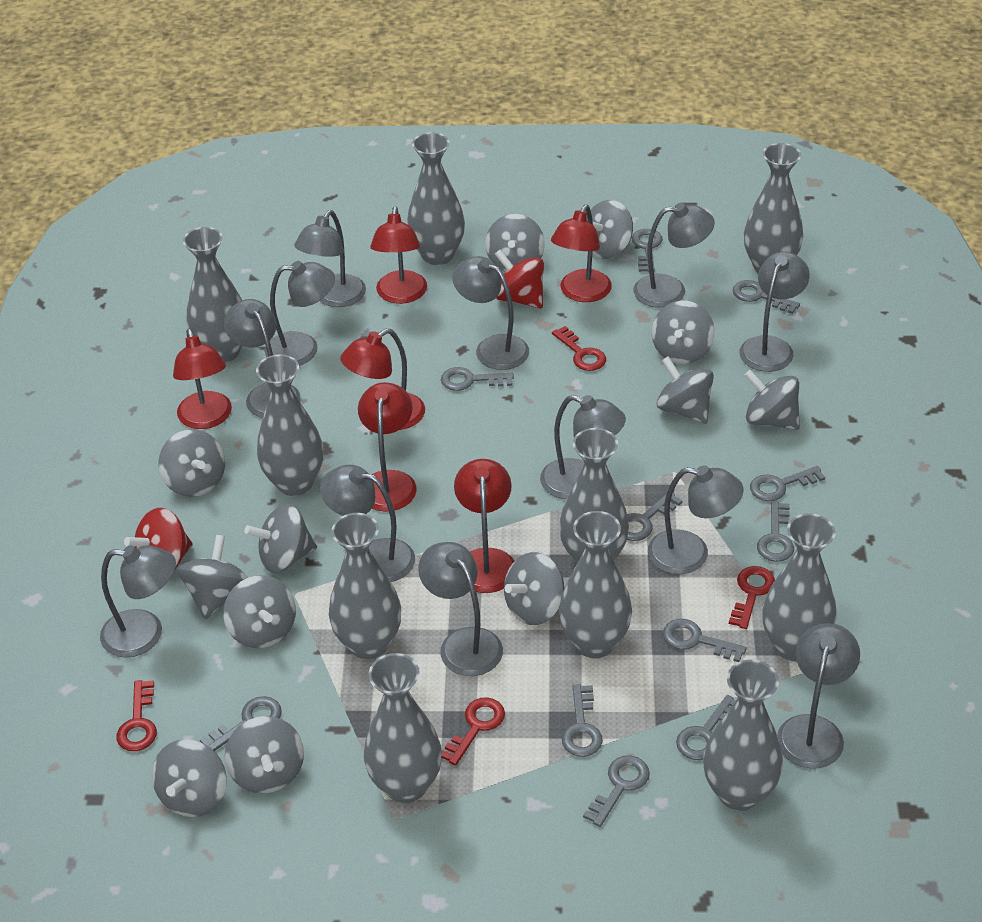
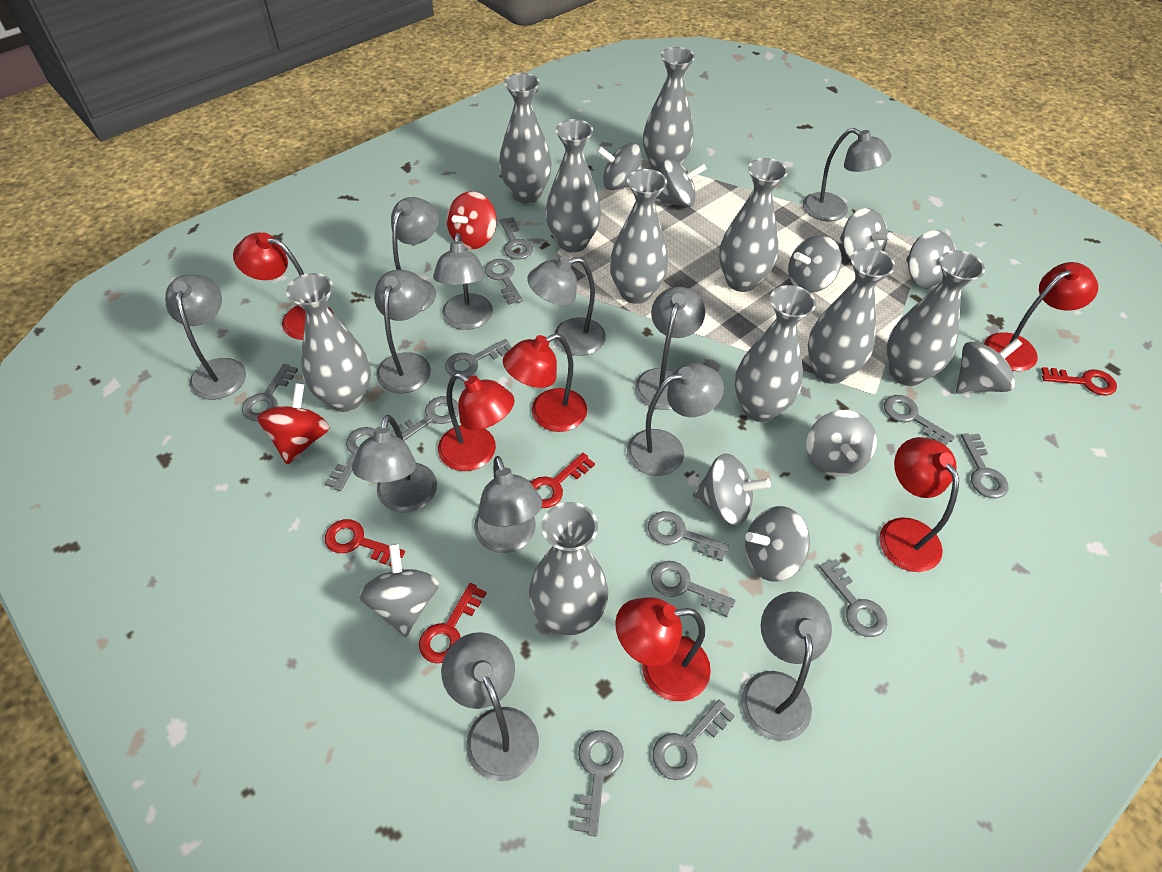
grey key: [200,696,282,751] [441,367,514,391] [562,684,603,757] [583,756,650,827] [627,493,682,541] [632,229,663,272] [663,619,747,662] [676,695,735,760] [732,280,800,314] [750,466,825,501] [757,502,794,562] = 11 -> [242,364,298,421] [325,427,374,491] [390,396,459,441] [445,339,512,377] [485,259,523,305] [500,217,533,260] [574,730,624,837] [648,511,729,561] [651,561,735,617] [653,700,735,780] [819,559,887,637] [884,395,955,445] [961,433,1009,498] = 13
grey spinning top: [152,739,227,817] [159,429,225,497] [178,535,248,619] [223,575,296,648] [225,716,304,794] [245,504,317,573] [485,214,545,272] [504,552,564,625] [587,200,633,259] [652,301,715,364] [657,356,714,424] [744,370,800,430] = 12 -> [359,544,439,637] [597,143,643,190] [655,158,707,207] [693,453,771,525] [745,506,810,582] [788,235,842,293] [806,410,877,476] [840,208,893,260] [906,230,956,289] [956,338,1022,394] = 10

